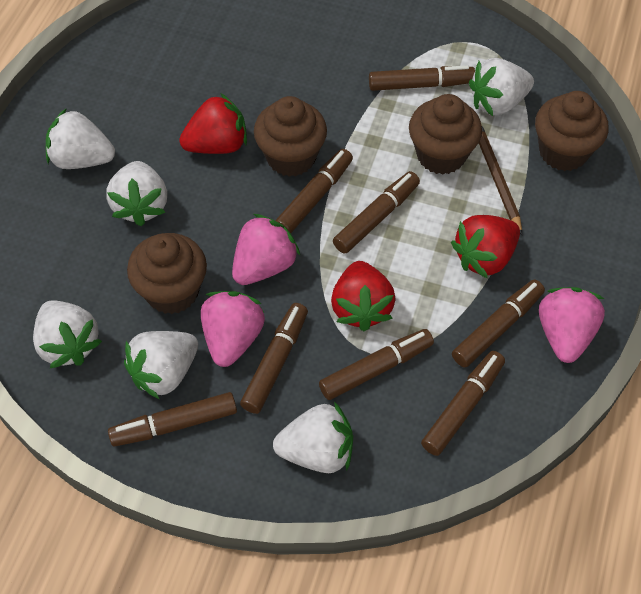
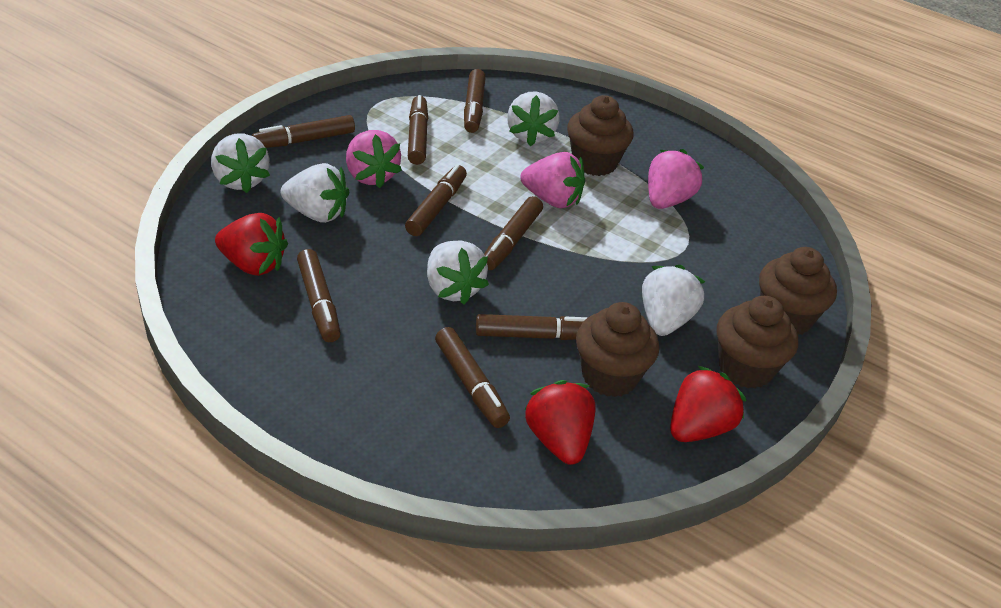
brown pencil: [479,124,522,235] = 1 -> none = 0
white strawberry: [33,300,102,368] [46,108,115,169] [106,161,167,226] [124,331,198,399] [273,402,353,473] [469,58,534,116] = 6 -> [211,134,270,193] [281,163,349,223] [427,241,489,305] [507,91,560,147] [642,265,705,336] = 5

